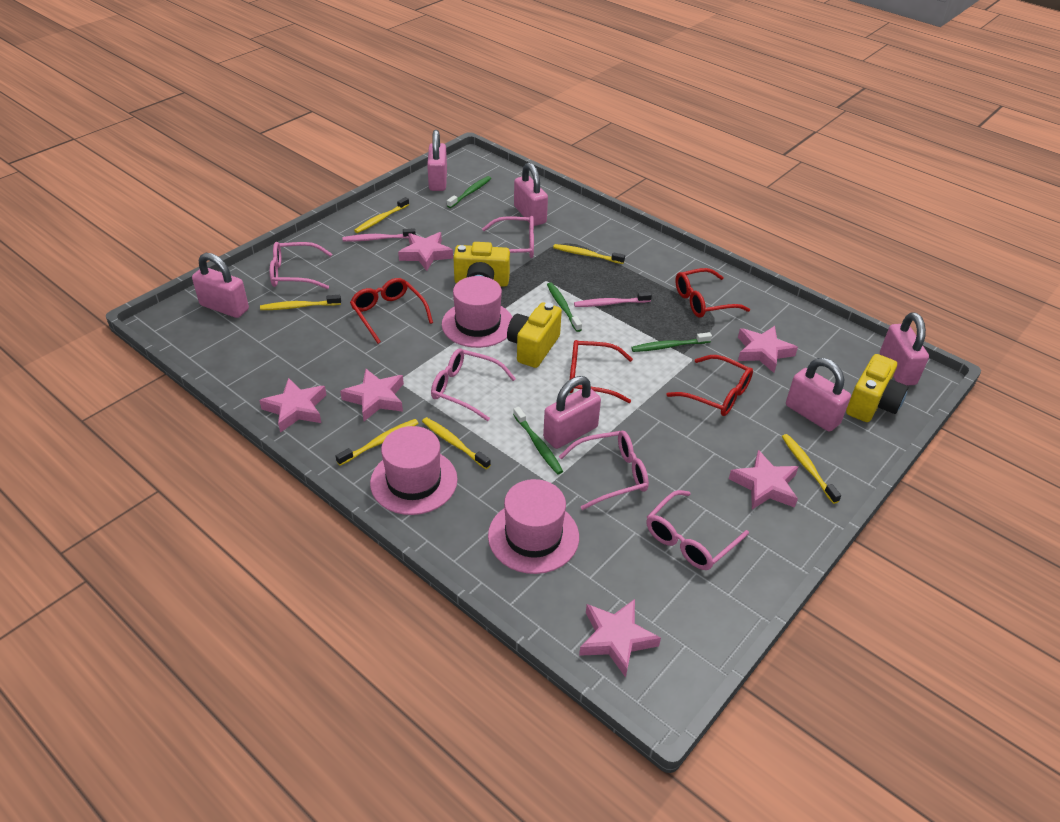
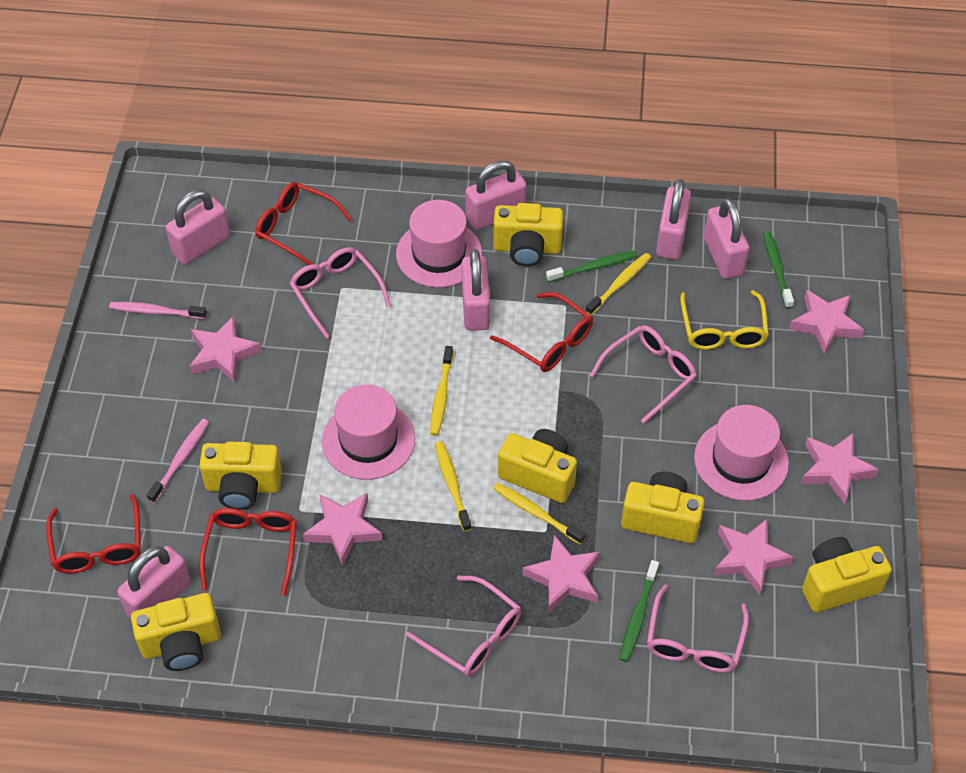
green toothbrush: [447,176,491,208] [513,407,563,475] [547,282,582,332] [631,332,712,352] = 4 -> [546,251,638,282] [619,560,659,662] [763,231,794,309] = 3
pink glasses: [270,242,332,289] [431,348,516,421] [482,216,534,258] [559,430,649,510] [646,490,749,570] = 5 -> [289,247,391,338] [406,576,521,676] [590,325,697,423] [647,584,749,673] = 4
yellow camera: [453,242,510,287] [507,302,562,368] [846,354,908,422] = 3 -> [131,593,221,671] [199,442,282,510] [493,203,563,266] [498,429,577,503] [621,472,705,543] [802,537,892,612] = 6
yellow glasses: none = 0 -> [680,290,769,350] = 1
yellow toothbrush: [260,295,341,310] [335,419,419,466] [354,197,409,233] [422,417,491,469] [553,244,625,264] [782,434,841,504] = 6 -> [430,346,453,436] [435,441,472,532] [493,483,585,544] [586,253,651,315] = 4

